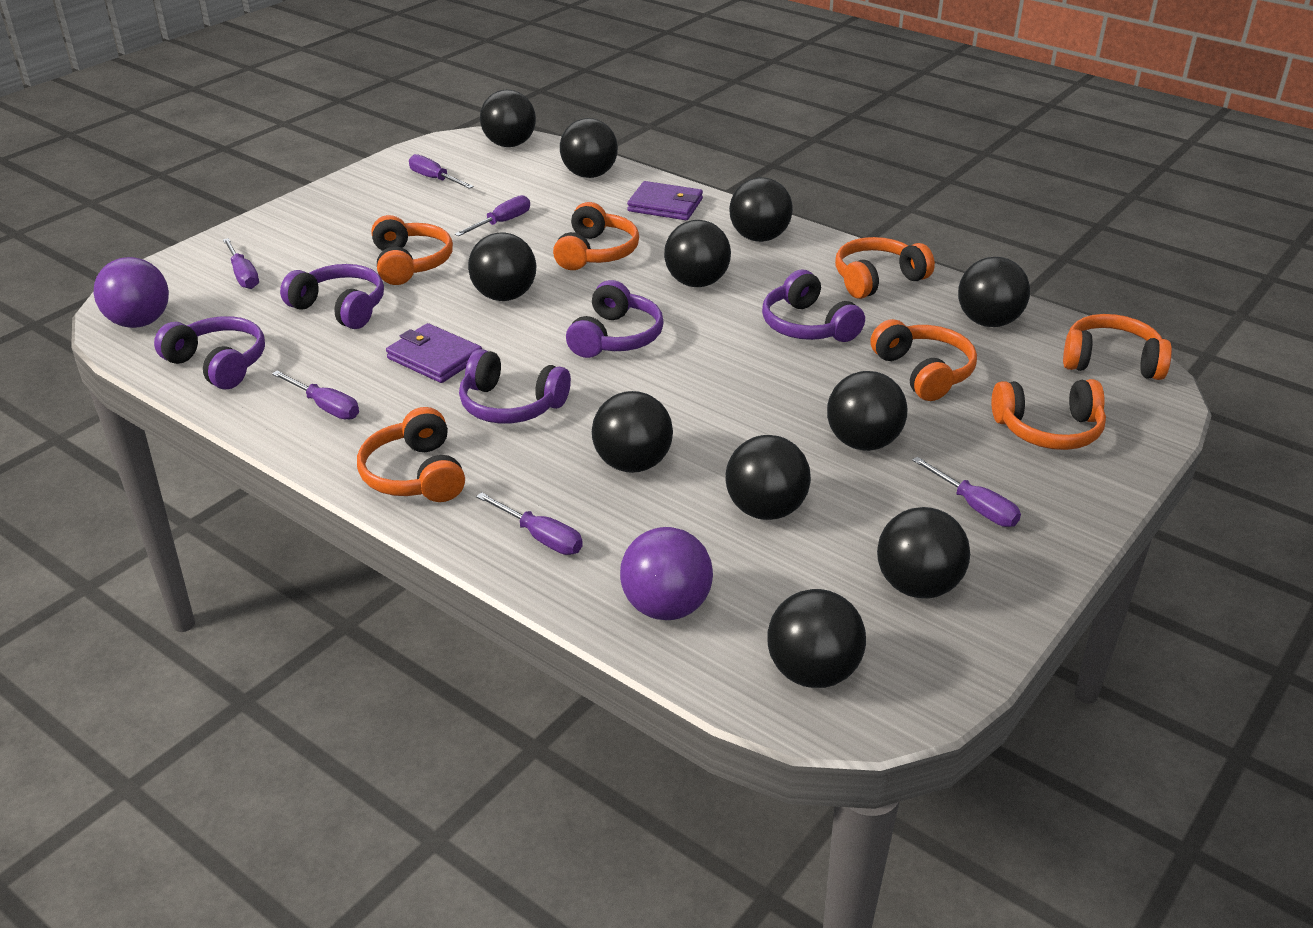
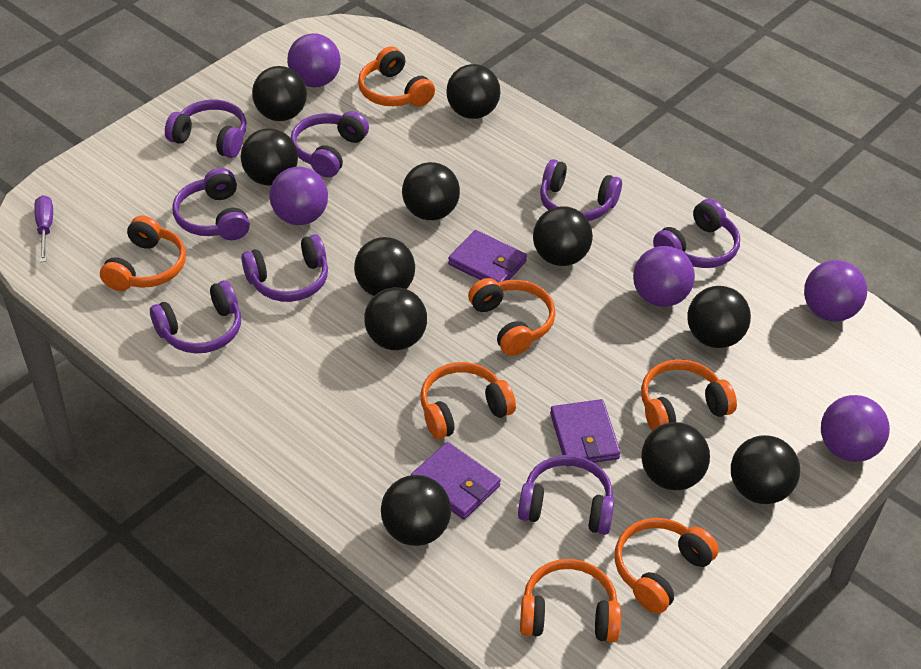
purple ball: [94,257,169,328] [620,527,713,620] = 2 -> [270,167,328,225] [287,33,341,87] [633,246,695,307] [804,260,867,322] [821,395,890,462] = 5
purple headphones: [154,316,265,390] [280,264,384,329] [459,349,571,424] [566,280,664,358] [762,269,865,342] = 5 -> [150,280,241,353] [165,100,247,158] [172,168,250,240] [241,234,328,302] [291,111,369,177] [518,455,615,535] [540,159,622,221] [653,199,740,268] = 8
purple screwdriver: [223,238,259,289] [272,370,359,419] [409,154,474,189] [455,195,530,236] [476,492,583,555] [912,457,1021,527] = 6 -> [34,195,53,262] = 1
purple wallet: [386,323,482,383] [627,181,703,220] = 2 -> [411,442,501,519] [448,230,527,282] [550,399,621,463] = 3

